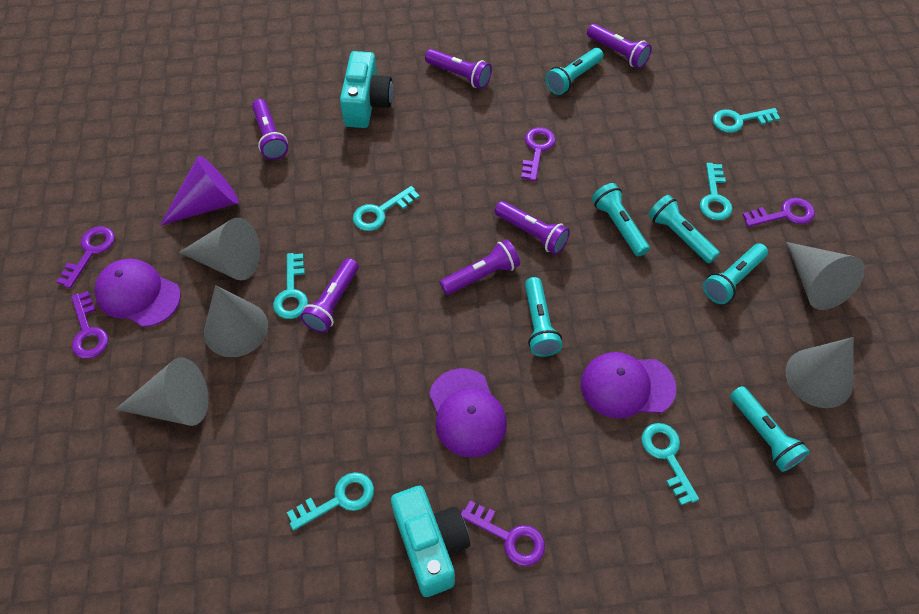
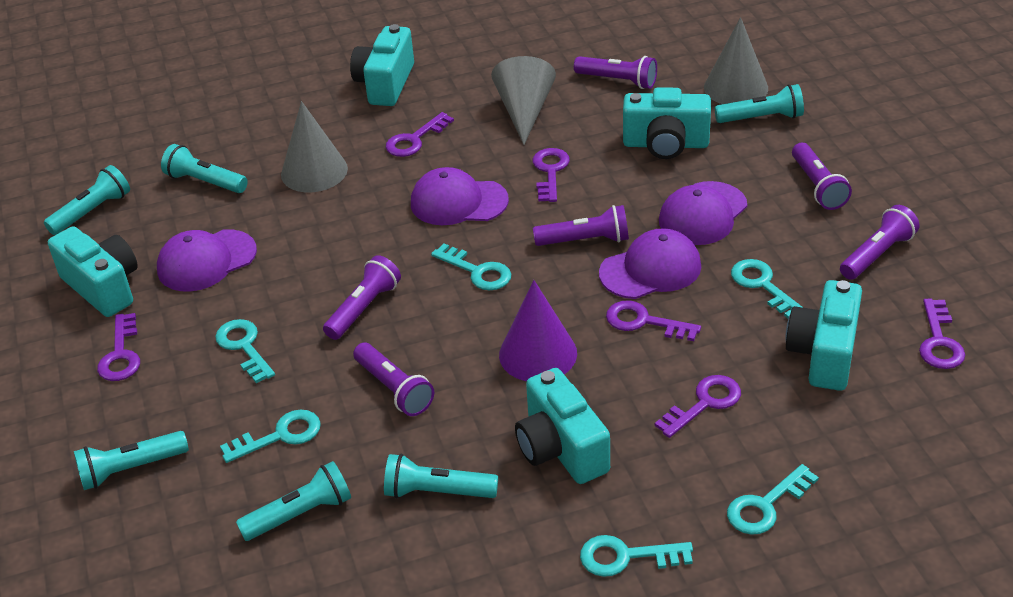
grey cone: [115,357,209,426] [179,218,260,280] [204,285,268,357] [785,337,854,408] [786,242,865,310] = 5 -> [281,101,348,192] [491,56,556,145] [704,17,768,104] = 3
purple cap: [95,259,181,327] [429,368,507,457] [581,352,676,419] = 3 -> [157,229,257,291] [411,167,509,225] [599,228,701,299] [659,181,747,245] = 4
purple key: [56,226,115,288] [71,291,109,359] [461,500,545,566] [521,127,556,181] [742,198,815,227] = 5 -> [97,313,140,381] [386,112,454,157] [533,148,570,202] [606,300,701,341] [655,375,741,438] [919,299,965,369] = 6
turquoise camera: [340,51,393,128] [391,486,470,597] = 2 -> [48,226,138,317] [350,24,414,106] [515,368,610,484] [623,87,711,159] [785,280,862,391] = 5

